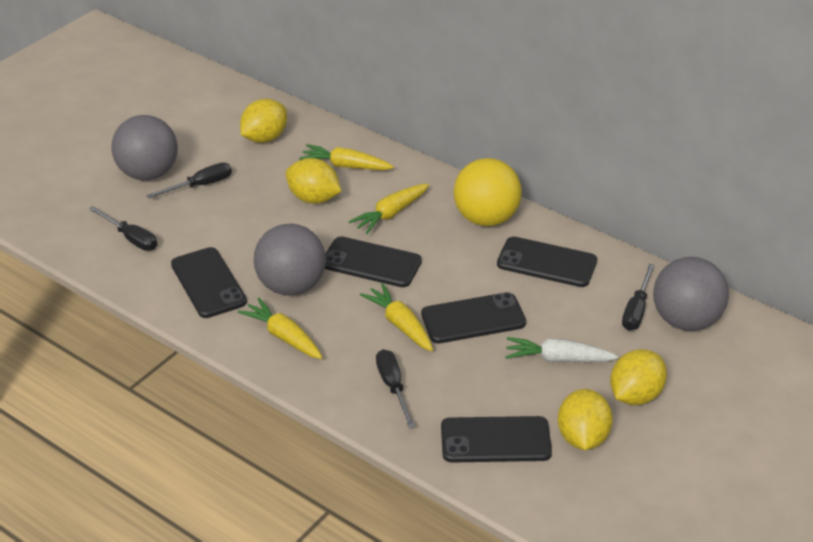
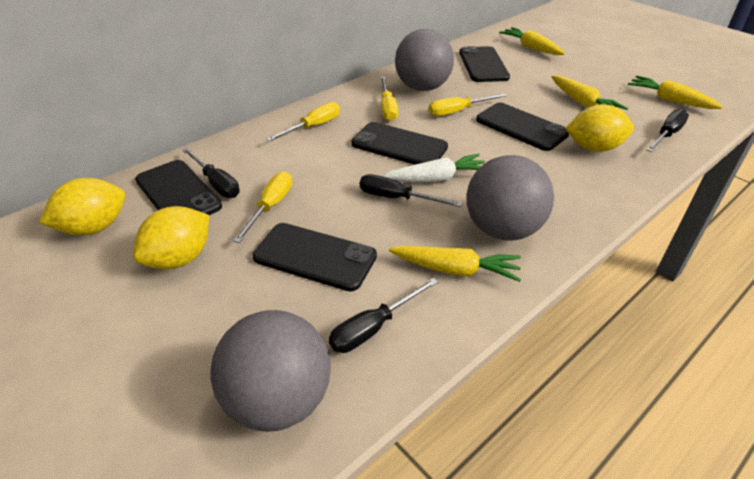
yellow ball: [453,158,522,226] = 1 -> none = 0
yellow lemon: [240,99,287,143] [286,158,341,204] [558,389,613,450] [610,349,667,405] = 4 -> [39,178,125,236] [133,206,209,269] [565,104,634,152] = 3
yellow screwdriver: none = 0 -> [233,171,292,243] [266,102,340,142] [380,77,398,121] [429,94,507,116] = 4

